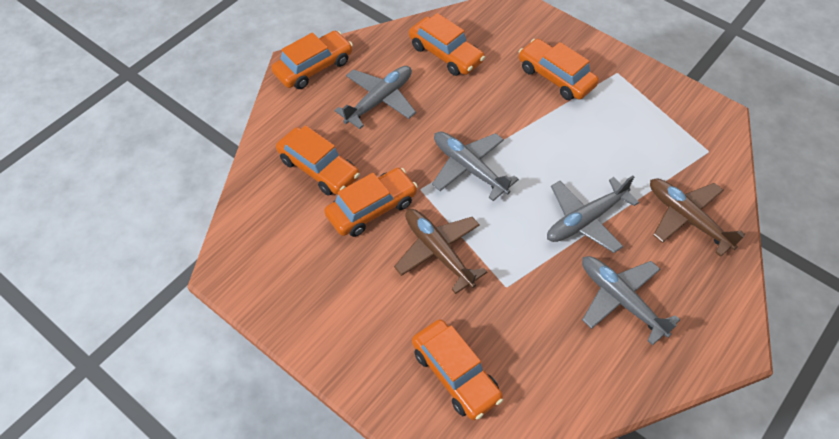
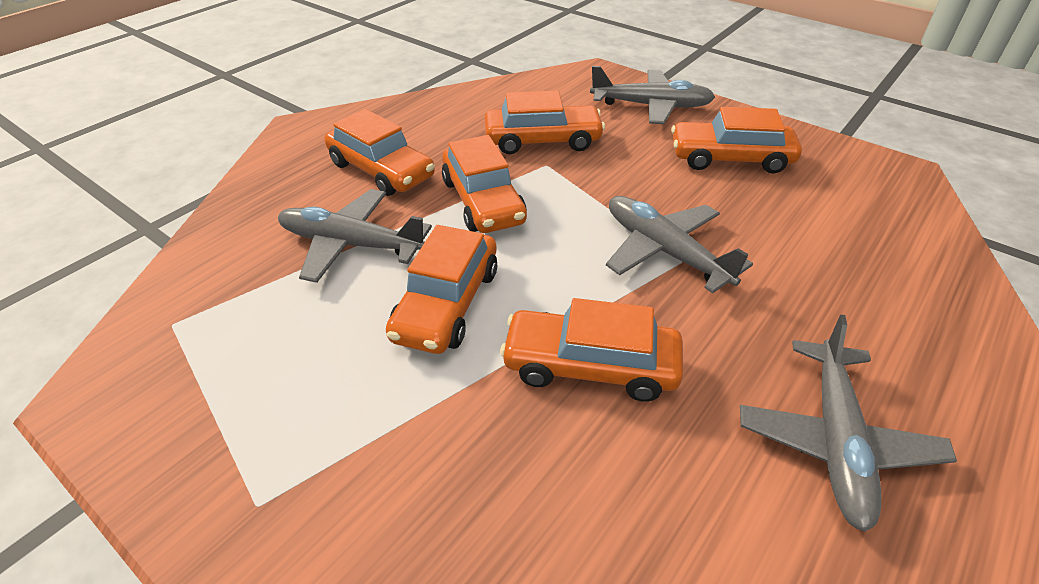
brown plane: [394,209,487,294] [650,178,745,257] = 2 -> none = 0

